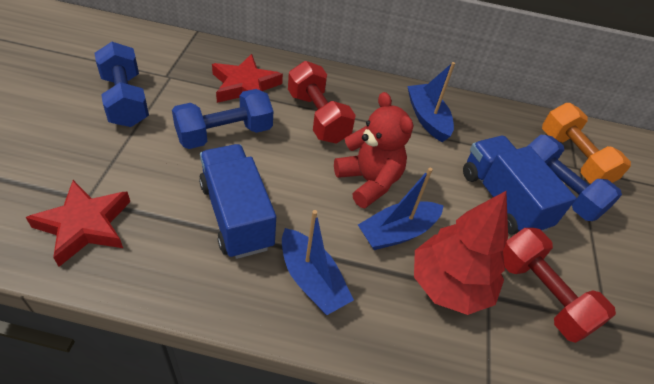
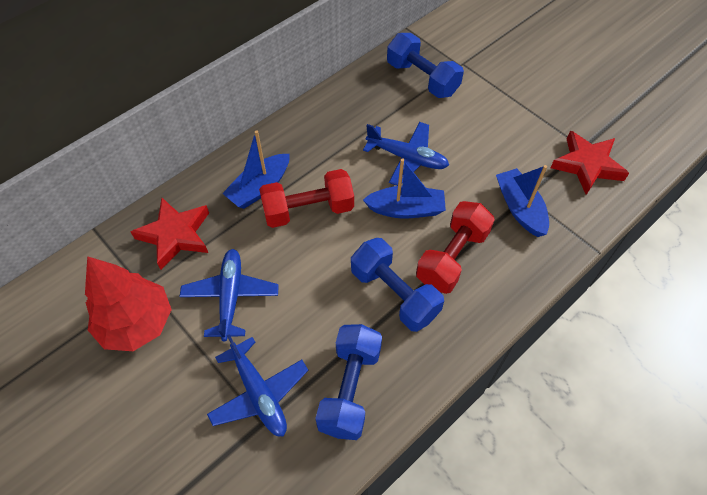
blue plane: none = 0 -> [179,249,279,341] [207,334,309,437] [363,122,449,186] = 3
blue truck: [199,144,276,259] [463,136,576,234] = 2 -> none = 0
orange dumbbell: [542,103,631,184] = 1 -> none = 0
red teddy bear: [334,92,413,208] = 1 -> none = 0

